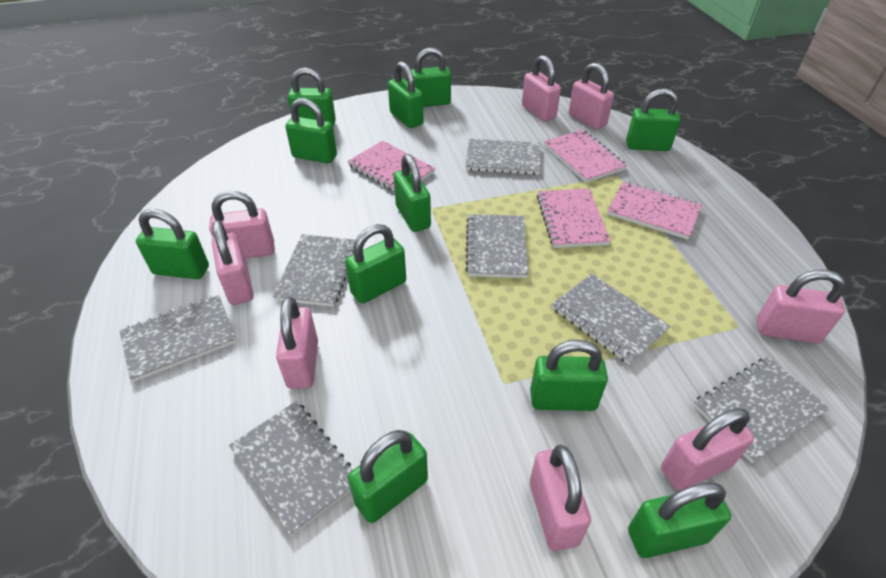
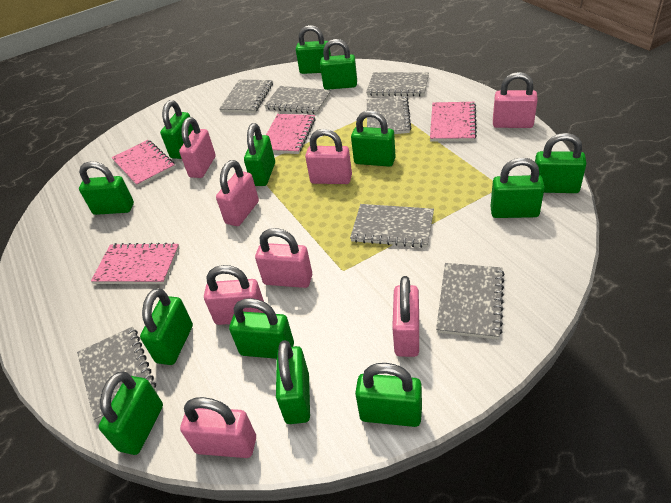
green padlock: [136,209,209,279] [285,98,337,163] [288,68,336,126] [345,224,406,304] [348,430,428,523] [388,61,424,128] [394,154,431,232] [412,48,451,107] [530,340,608,411] [626,88,681,151] [628,482,731,558] = 11 -> [79,161,134,215] [98,372,163,455] [140,288,193,365] [160,100,193,159] [229,298,294,359] [244,123,275,186] [276,340,310,424] [296,25,331,74] [320,39,357,90] [351,110,396,167] [355,363,422,427] [490,158,545,218] [535,133,587,193] = 13

